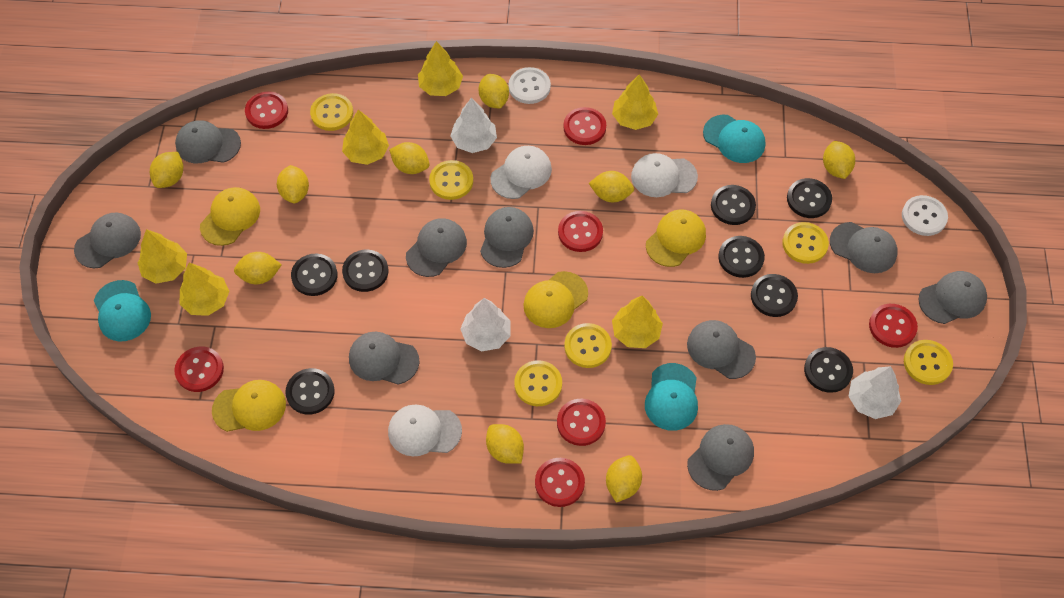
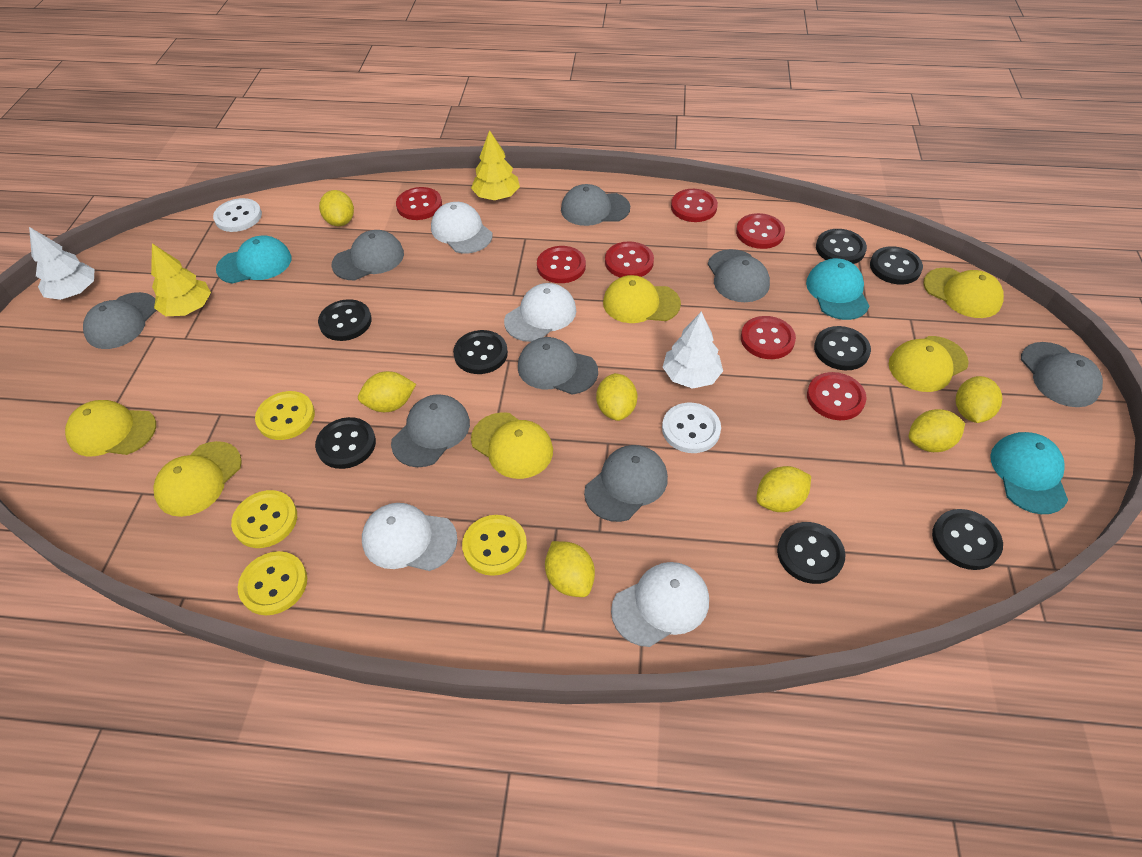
grey cap: [74,213,141,268] [175,120,241,163] [349,332,419,385] [406,218,467,277] [480,207,534,268] [687,320,756,379] [687,424,754,491] [830,222,898,273] [918,271,987,324] = 9 -> [83,292,157,349] [331,230,404,280] [391,394,470,467] [518,337,598,394] [561,184,630,226] [584,445,668,522] [708,249,770,302] [1021,342,1103,407] = 8
white cap: [388,405,462,457] [490,146,552,199] [631,153,698,197] = 3 -> [362,503,457,571] [431,202,493,253] [504,283,576,342] [611,562,709,647] = 4
white tree: [450,98,497,153] [460,298,511,351] [848,366,901,419] = 3 -> [29,227,95,300] [663,312,723,389] = 2
yellow button: [310,93,353,131] [429,160,473,200] [514,360,562,406] [564,323,612,368] [782,222,829,264] [904,340,953,385] = 6 -> [231,490,297,548] [238,551,307,615] [255,391,315,440] [462,515,527,576] = 4
yellow cap: [200,187,260,246] [212,380,286,432] [523,271,588,328] [646,209,706,267] = 4 -> [65,400,156,456] [154,441,242,517] [471,412,553,479] [603,275,681,323] [889,336,969,392] [923,267,1004,318] = 6
yellow lemon: [150,152,183,188] [234,252,282,284] [277,165,309,203] [389,142,430,174] [478,74,509,109] [486,424,524,464] [589,171,634,202] [606,455,642,503] [823,141,855,179] = 9 -> [319,190,354,226] [358,371,416,412] [545,541,595,597] [596,373,637,421] [756,466,811,512] [909,409,965,452] [956,376,1003,423] = 7
yellow tree: [138,229,187,284] [180,263,229,316] [342,110,389,165] [418,41,463,96] [612,74,658,130] [612,296,663,348] = 6 -> [151,243,211,316] [471,130,520,200] = 2

